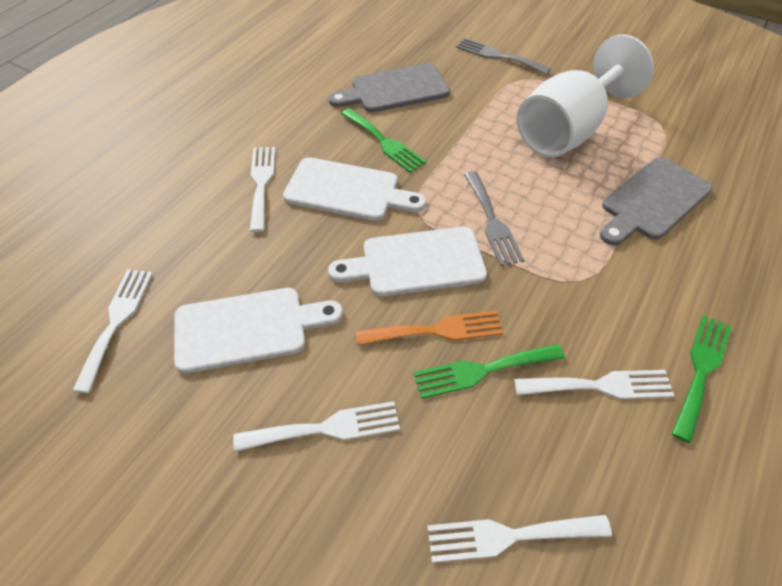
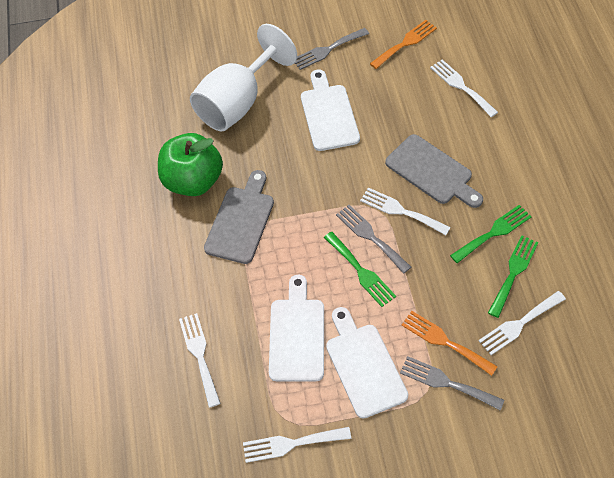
green apple: none = 0 -> [158,133,223,196] = 1
grey fork: [456,38,551,75] [464,171,525,266] = 2 -> [295,28,369,70] [336,205,411,274] [400,356,504,411] = 3
orange fork: [356,311,504,346] = 1 -> [370,20,437,69] [402,311,498,376] = 2

